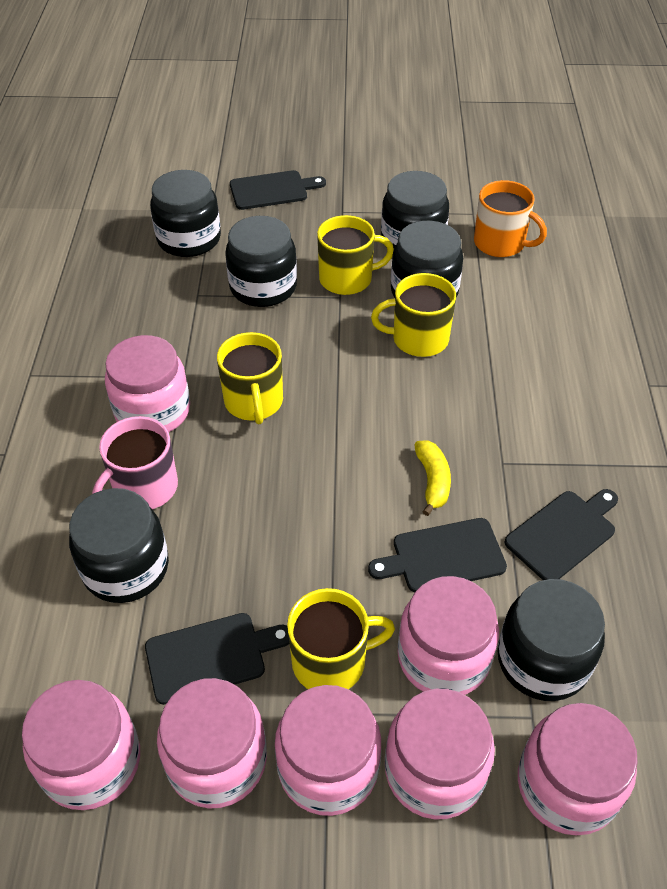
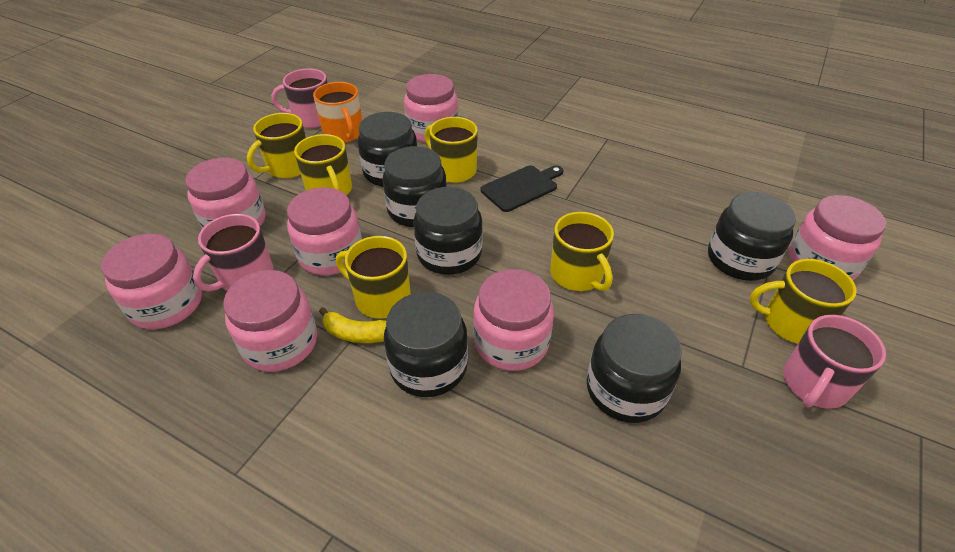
black cutting board: [145,613,289,705] [230,170,326,210] [368,518,507,592] [504,489,618,580] = 4 -> [481,165,563,212] = 1
pink mug: [92,416,178,509] = 1 -> [193,214,274,292] [271,68,327,128] [783,315,886,409] = 3
yellow mug: [217,332,283,425] [287,588,395,689] [317,215,394,295] [371,273,456,357] = 4 -> [247,113,306,178] [294,134,352,195] [336,236,411,319] [425,117,478,183] [550,212,614,291] [750,259,857,344] = 6

